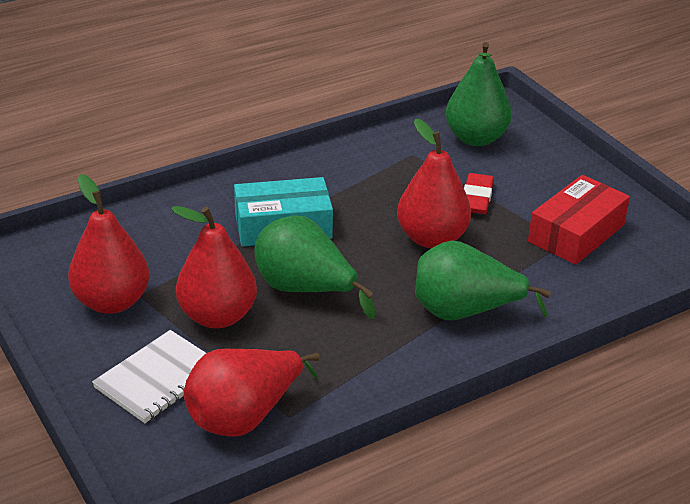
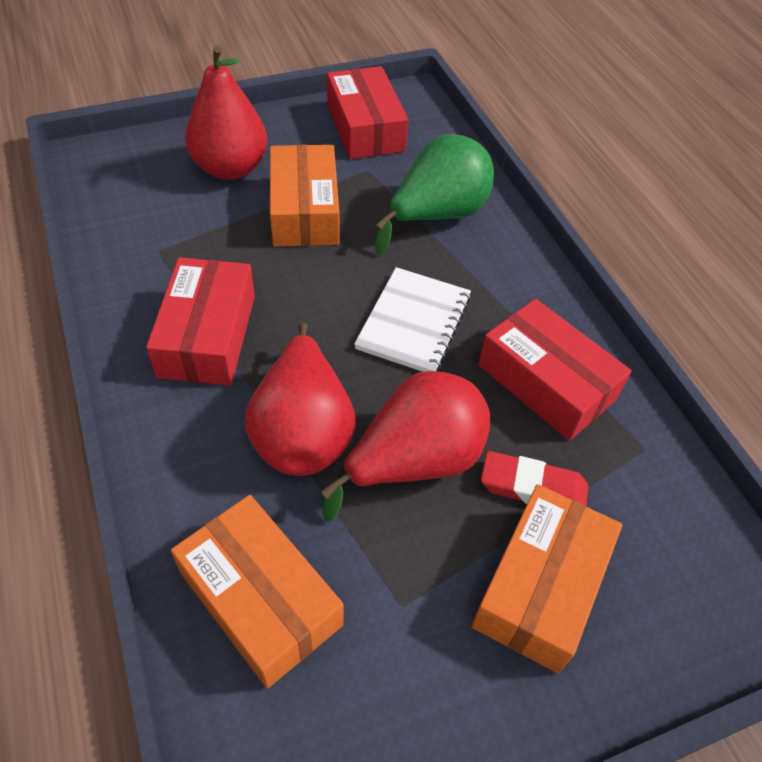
green pear: [254,216,375,319] [415,240,551,320] [445,42,512,146] = 3 -> [375,134,494,256] = 1
orange box: none = 0 -> [171,495,344,688] [270,145,340,247] [471,484,622,673] = 3
red box: [528,175,630,265] = 1 -> [146,257,255,385] [327,66,408,159] [478,299,632,441] = 3
red pear: [68,174,150,314] [171,206,257,328] [184,349,320,437] [397,118,471,248] = 4 -> [185,46,267,180] [245,323,356,476] [321,371,490,522] = 3
turquoise box: [234,177,333,247] = 1 -> none = 0

